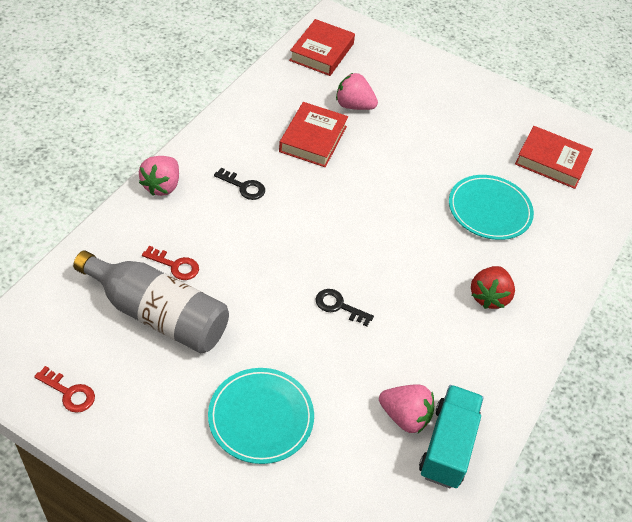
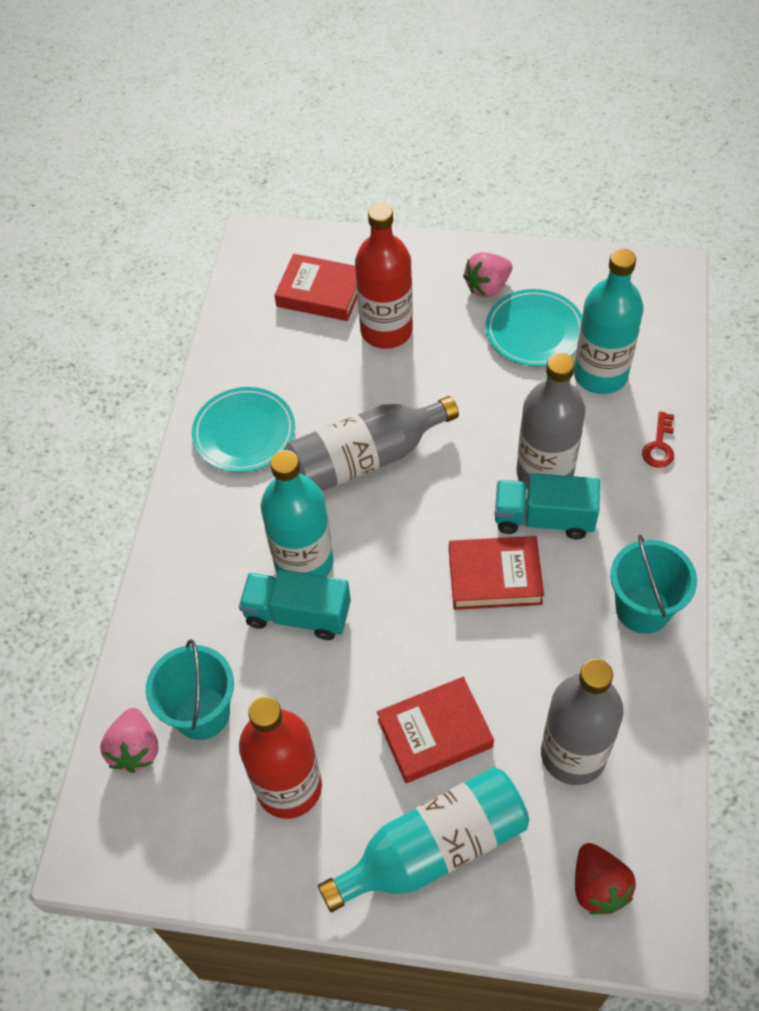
black key: [214,168,265,200] [316,289,374,327] = 2 -> none = 0
grey bottle: [73,250,229,354] = 1 -> [285,396,459,491] [517,353,585,489] [541,659,624,785] = 3
pink strawberry: [139,156,179,196] [336,73,378,110] [379,384,434,433] = 3 -> [100,708,158,773] [463,252,513,298] = 2
red bottle: none = 0 -> [239,697,322,819] [355,203,413,349] = 2
red key: [34,366,95,413] [142,246,199,280] = 2 -> [642,412,674,468] = 1
turquoise bottle: none = 0 -> [261,450,333,577] [318,767,529,912] [574,248,643,394] = 3
turquoise bucket: none = 0 -> [145,640,234,740] [610,535,697,634] = 2
turquoise truck: [419,385,484,488] = 1 -> [239,569,351,640] [495,473,600,539] = 2

